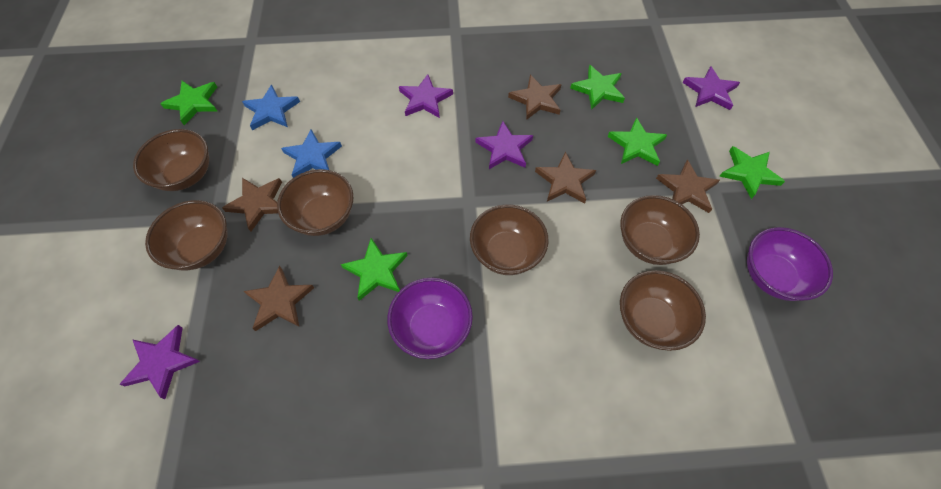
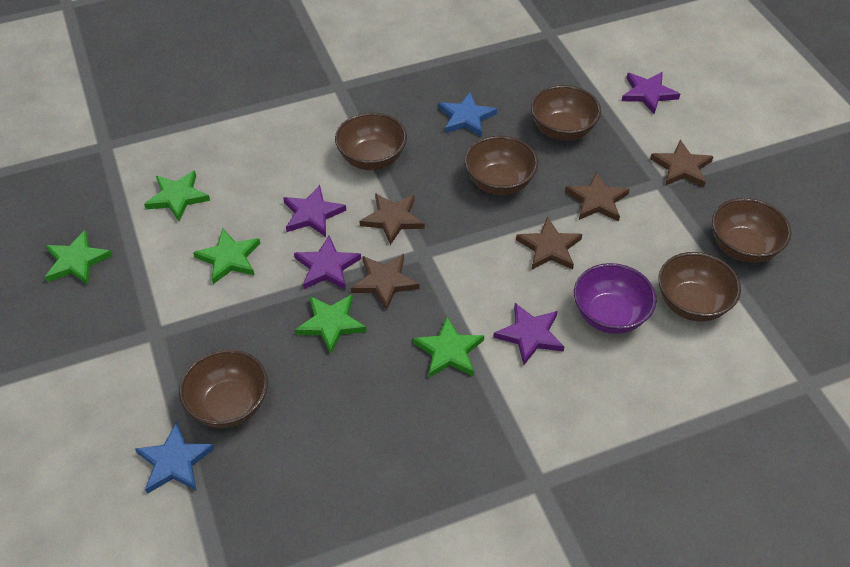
purple bowl: [387,278,473,359] [747,227,833,301] = 2 -> [574,263,656,334] = 1

